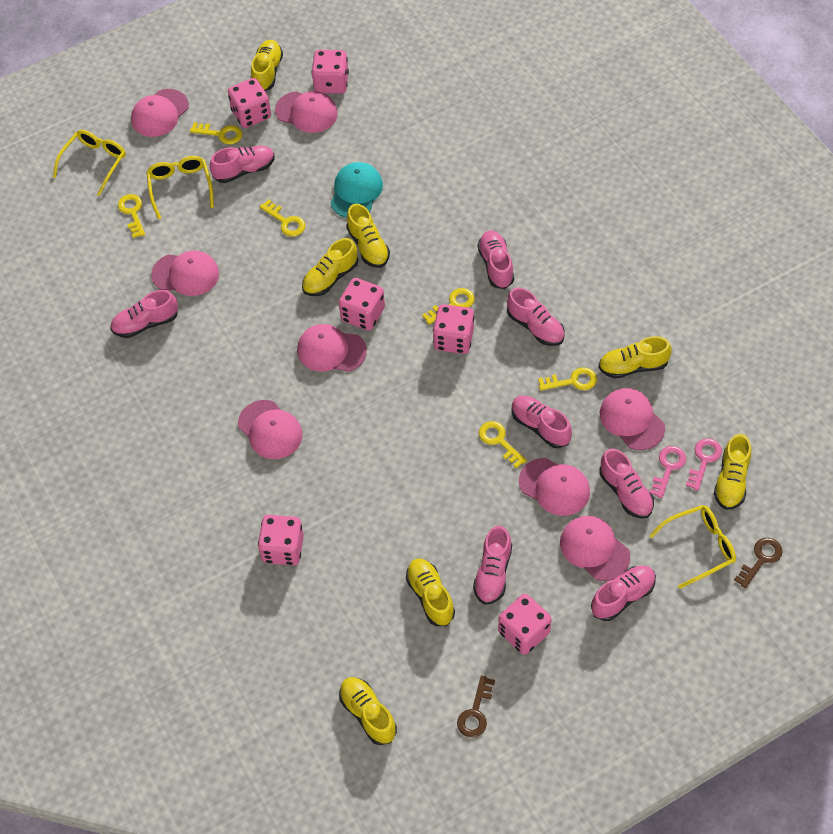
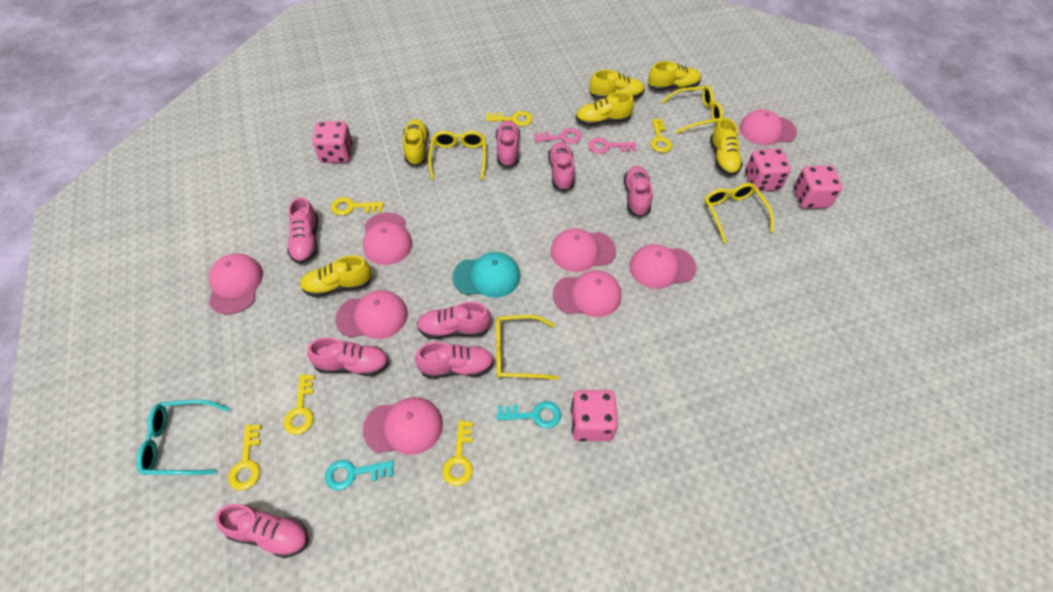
brown key: [457,675,495,737] [734,538,783,588] = 2 -> none = 0
pink dice: [228,78,271,128] [258,515,304,565] [311,50,349,94] [339,278,385,331] [433,304,474,354] [498,594,551,655] = 6 -> [312,121,353,163] [571,390,618,441] [745,148,791,192] [793,165,843,209] = 4
turquoise glasses: none = 0 -> [136,400,230,475] = 1
turquoise key: none = 0 -> [325,460,394,490] [497,401,561,428] = 2
yellow glasses: [53,130,126,196] [146,156,214,219] [649,505,736,589] = 3 -> [428,131,486,180] [496,315,559,380] [661,85,723,134] [704,183,774,243] = 4
yellow shoe: [251,40,283,91] [302,238,358,296] [339,677,397,745] [346,204,390,268] [406,558,455,626] [598,336,672,379] [714,434,751,510] = 7 -> [300,255,372,297] [403,119,428,166] [575,92,634,126] [589,70,645,99] [648,61,701,91] [710,118,743,176] = 6

